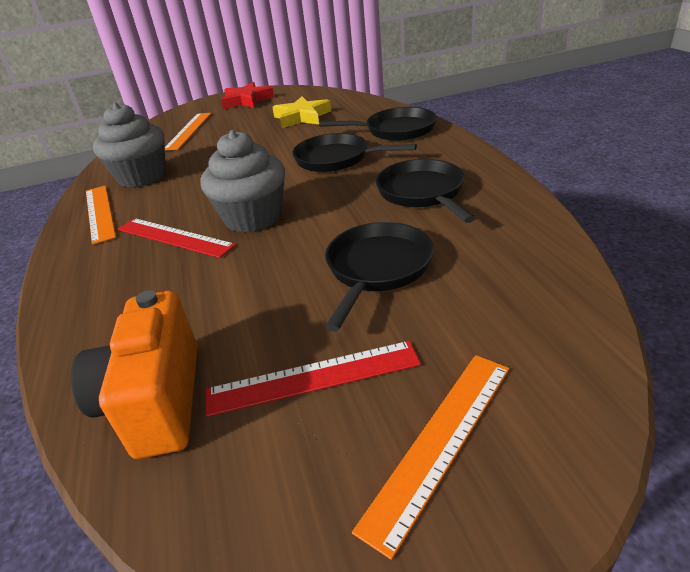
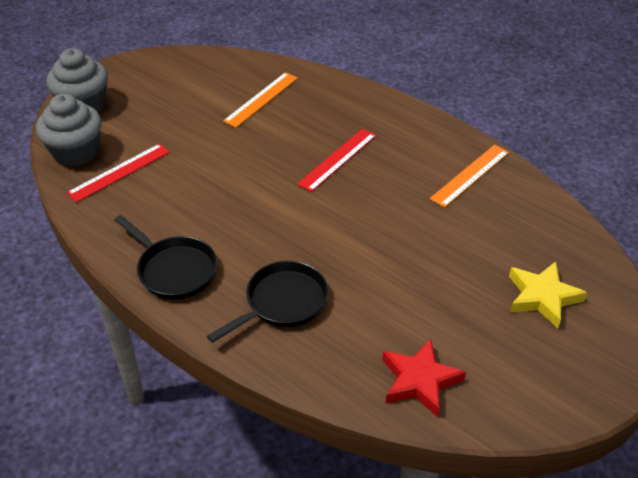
black pan: [292,133,417,172] [320,107,437,141] [325,222,434,332] [376,159,475,223] = 4 -> [114,215,217,299] [207,261,329,343] = 2
orange camera: [71,290,197,459] = 1 -> none = 0
orange ruler: [86,185,116,245] [165,113,212,151] [352,355,509,560] = 3 -> [223,72,298,128] [430,145,509,208] = 2

